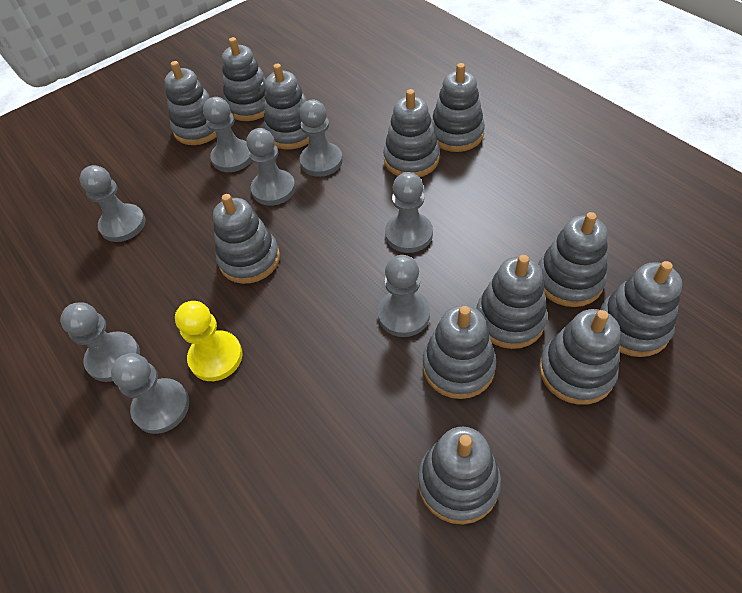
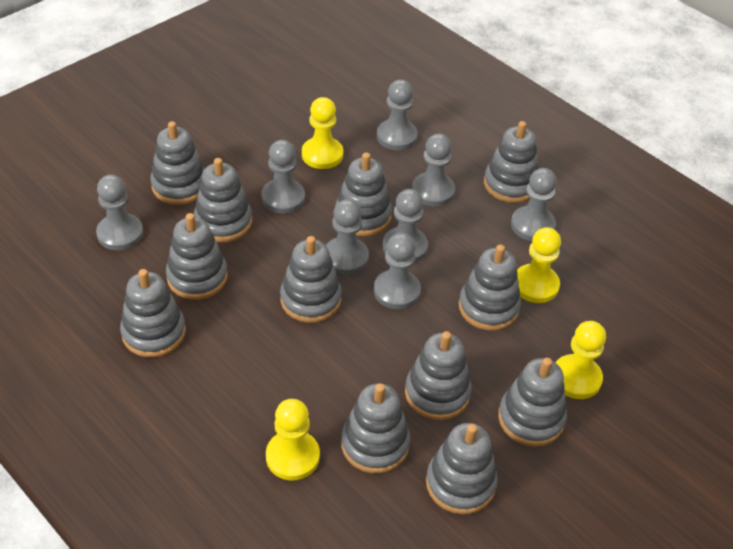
yellow pawn: [175,301,242,381] = 1 -> [266,399,320,481] [302,97,343,169] [517,227,561,303] [555,321,606,399] = 4

